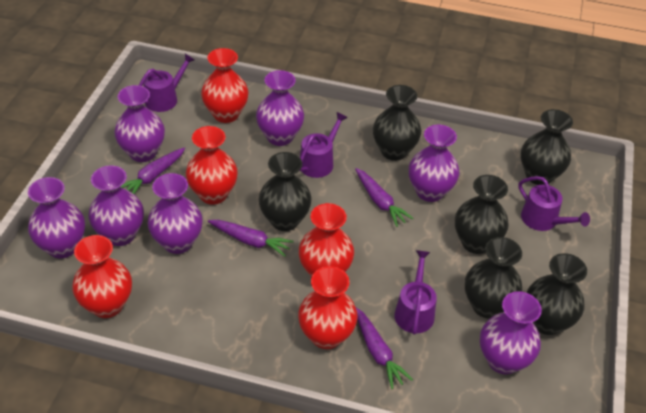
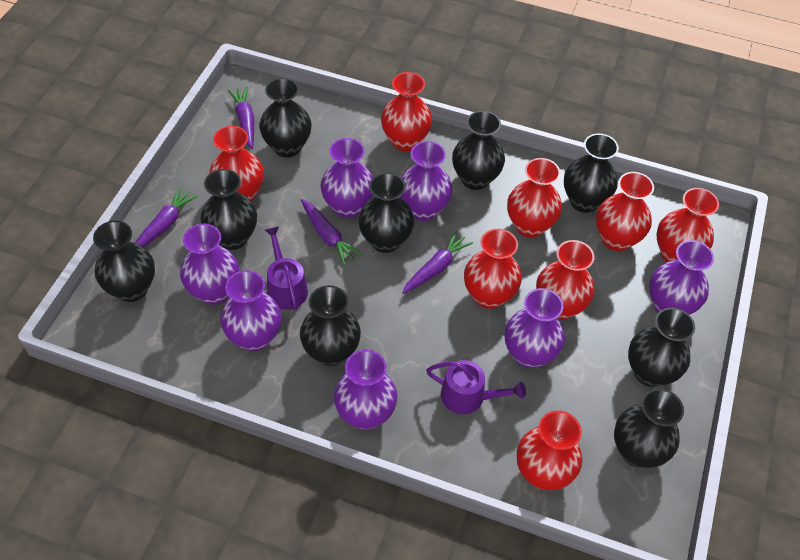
black vase: [259,152,312,231] [373,85,421,161] [455,175,509,254] [465,237,522,319] [521,109,573,185] [527,253,587,335] = 6 -> [93,221,155,302] [201,169,257,250] [259,78,311,157] [300,285,361,366] [358,173,414,253] [452,111,505,190] [564,133,619,213] [614,389,684,468] [628,308,695,387] = 9
purple watering can: [139,54,194,112] [300,112,348,178] [394,250,437,335] [518,176,590,231] = 4 -> [265,227,308,310] [426,360,526,414] = 2
red vase: [72,235,132,318] [186,126,238,205] [201,48,249,123] [298,266,358,349] [299,203,354,277] = 5 -> [209,126,264,202] [381,72,432,151] [464,229,522,309] [507,158,562,238] [517,410,582,490] [536,240,595,320] [596,172,654,251] [657,188,719,262] = 8

